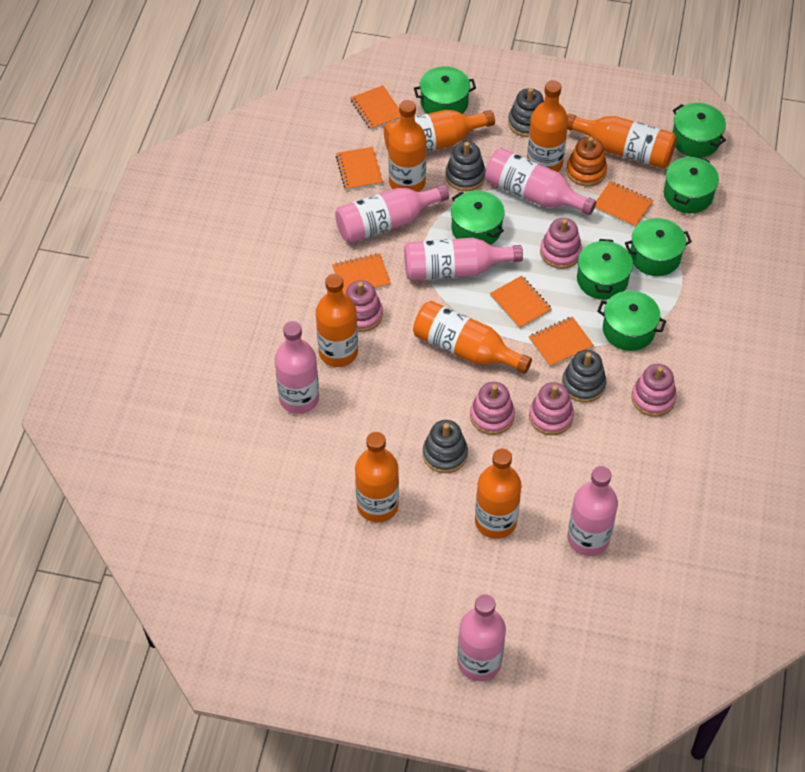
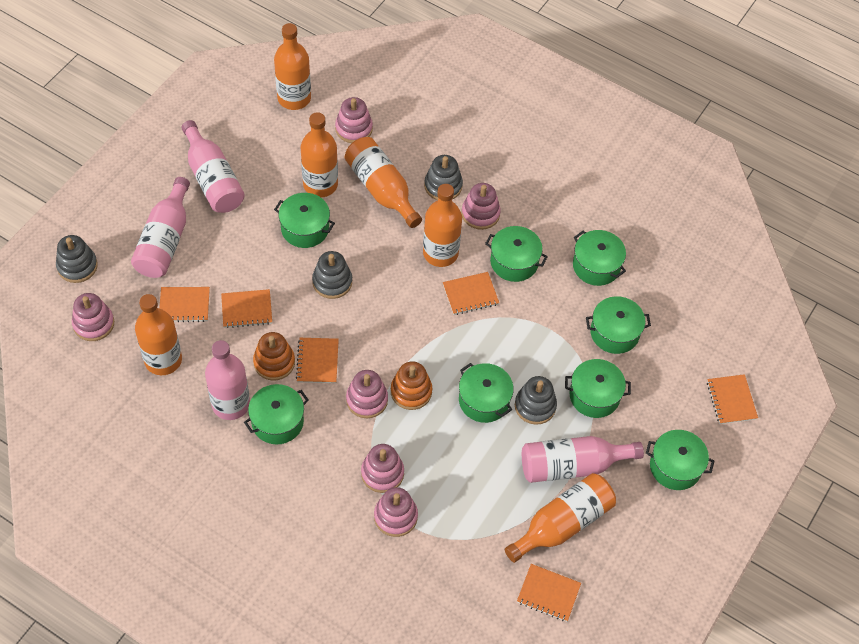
green pot: [414,66,476,114] [451,191,505,245] [577,239,633,300] [597,291,666,351] [625,218,692,276] [664,156,719,213] [672,103,726,158] = 7 -> [244,384,309,445] [274,193,335,248] [459,363,514,423] [485,226,548,282] [565,359,631,418] [573,230,626,286] [586,296,651,354] [646,430,714,490] = 8
orange bottle: [316,273,358,367] [355,432,399,523] [384,110,495,153] [389,100,426,192] [413,301,532,373] [475,448,521,539] [527,80,568,172] [567,114,677,169] = 8 -> [135,294,182,375] [274,23,311,110] [301,112,338,197] [345,137,422,228] [423,184,462,267] [505,473,616,563] = 6
orange stacking toy: [566,137,607,186] = 1 -> [253,332,295,381] [391,361,432,410] = 2
pink bottle: [275,321,319,414] [335,184,449,243] [404,238,523,281] [457,594,506,681] [485,148,596,215] [567,466,618,556] = 6 -> [131,177,190,278] [181,120,245,213] [205,340,250,420] [522,436,644,483] = 4
pink stacking toy: [345,280,383,332] [470,382,515,435] [529,382,574,435] [540,218,582,269] [631,364,677,417] = 5 -> [72,293,114,341] [335,97,373,143] [346,370,388,418] [361,444,404,493] [374,487,418,537] [462,183,501,230] = 6

